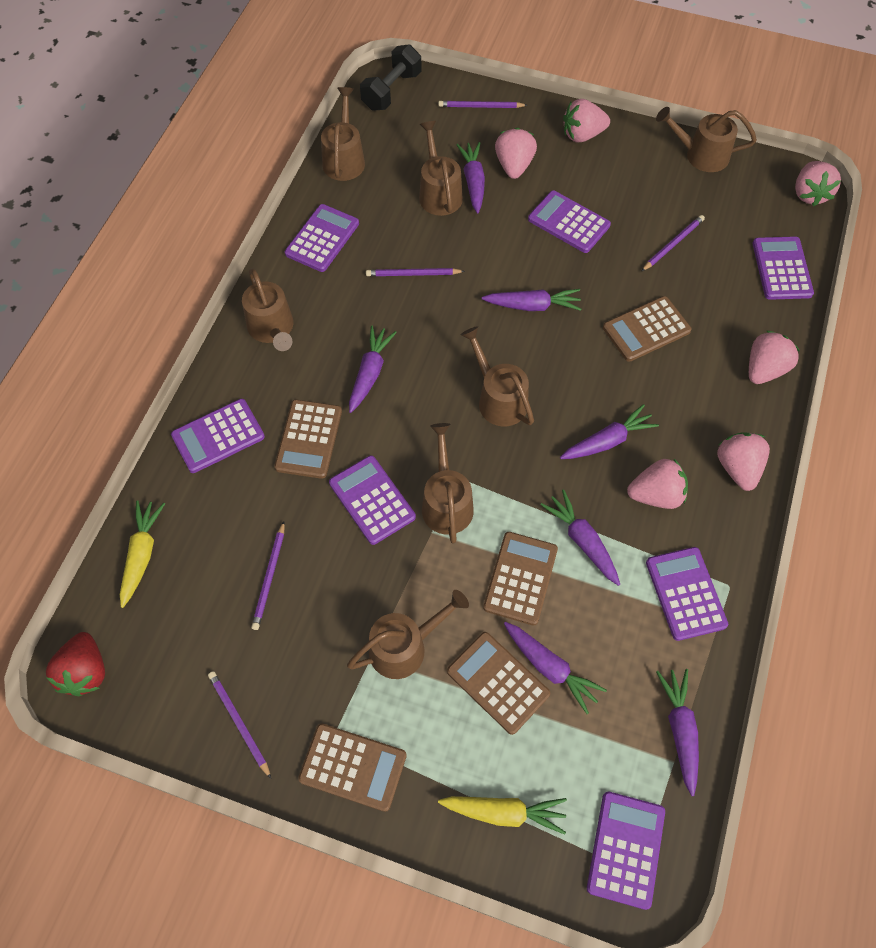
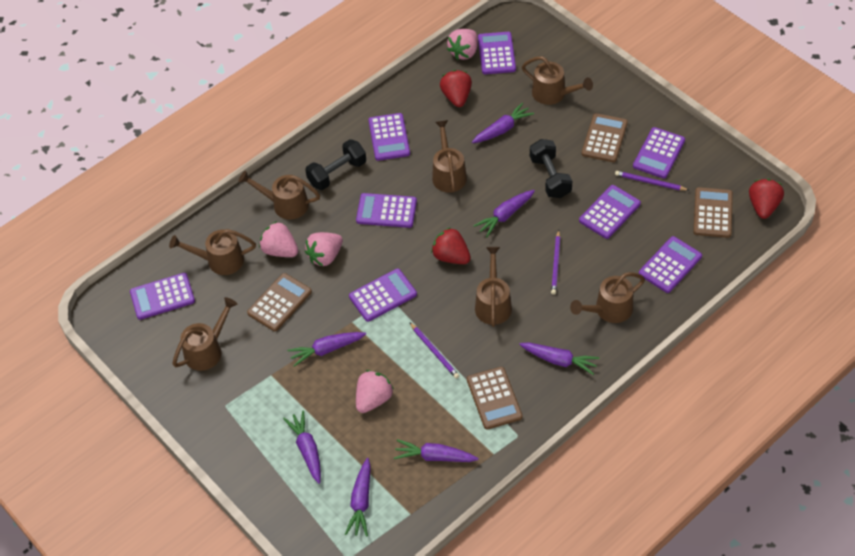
black dumbbell: [360,44,422,111] = 1 -> [305,139,366,190] [530,139,572,198] = 2
brown calculator: [274,400,342,479] [298,724,407,812] [447,632,550,735] [483,532,558,626] [603,296,692,362] = 5 -> [247,273,312,331] [467,367,523,430] [582,113,628,162] [693,187,733,238] = 4
pink strawberry: [495,127,537,179] [563,99,610,142] [627,459,688,509] [717,432,770,491] [749,331,800,384] [795,161,841,207] = 6 -> [259,221,298,257] [305,232,343,266] [356,370,394,413] [447,29,478,60] = 4
purple calculator: [171,399,265,473] [285,204,359,272] [329,456,416,545] [528,191,611,253] [587,792,665,910] [646,547,728,641] [752,237,814,300] = 7 -> [130,273,195,320] [349,269,417,322] [356,193,417,228] [369,113,410,161] [478,32,516,74] [579,185,641,239] [633,127,685,178] [639,236,702,293] = 8
purple pencil: [208,671,271,779] [251,521,285,630] [366,268,465,276] [438,101,527,108] [642,215,705,271] = 5 -> [410,323,459,379] [551,230,561,295] [615,171,689,191] = 3
red strawberry: [46,632,105,696] = 1 -> [431,227,471,264] [440,70,472,107] [749,179,784,219] = 3
yellow carrot: [120,500,165,608] [438,796,567,835] = 2 -> none = 0

